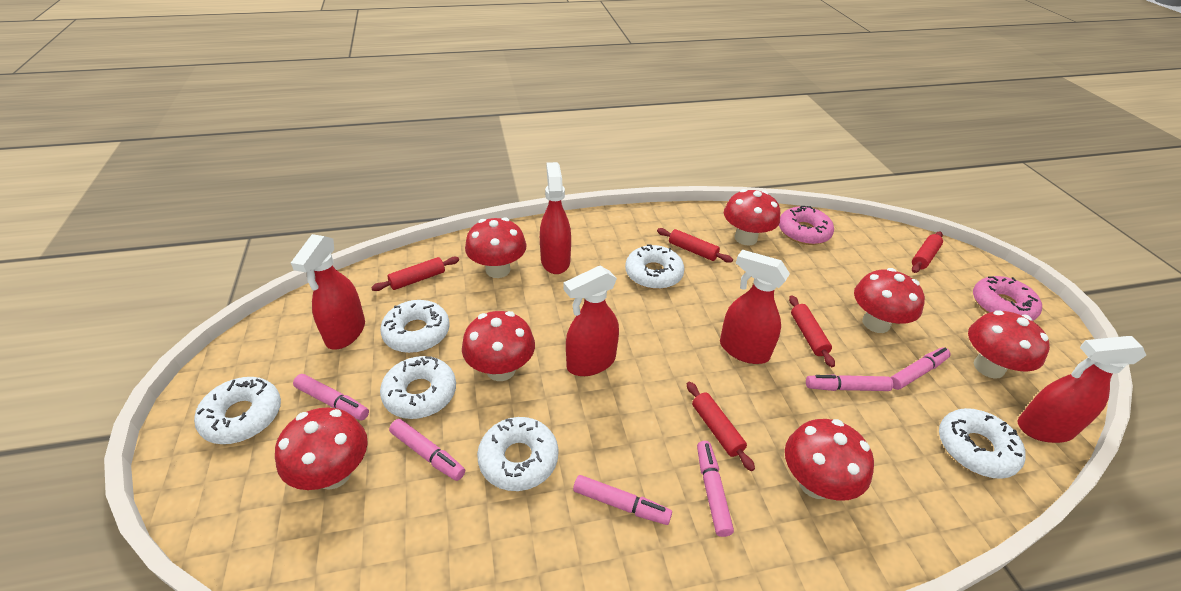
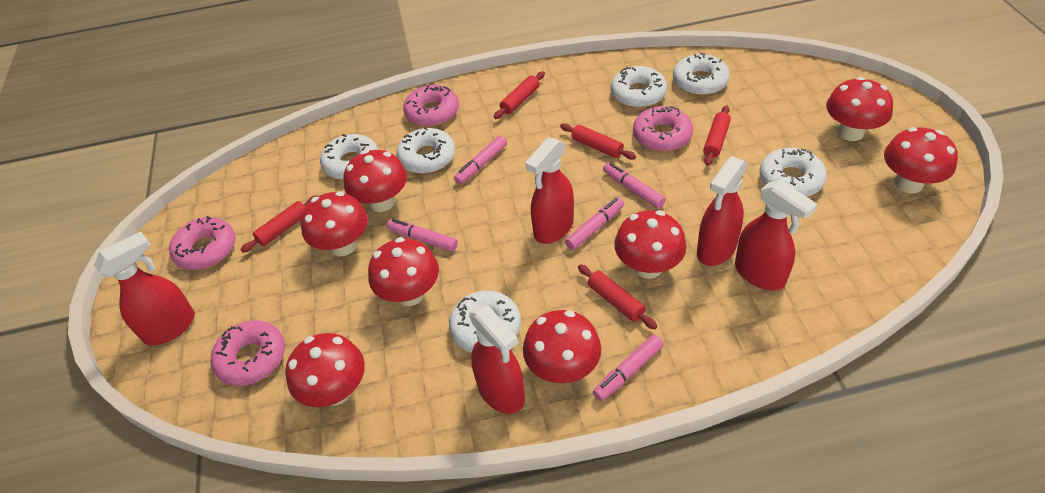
pink donut: [779,206,834,245] [973,276,1042,321] = 2 -> [169,216,236,270] [211,320,285,386] [403,85,459,127] [633,106,693,152] = 4
pink marker: [293,374,369,420] [389,419,465,481] [573,475,672,525] [697,441,734,537] [806,374,893,391] [891,347,951,390] = 6 -> [387,219,458,252] [454,136,507,184] [565,197,624,250] [593,335,664,401] [603,162,666,208] = 5
red mushroom: [275,408,368,490] [462,311,535,381] [465,217,526,278] [724,189,780,245] [785,419,874,501] [854,268,925,333] [968,310,1050,379] = 7 -> [285,333,365,407] [301,191,368,256] [344,150,407,212] [368,237,439,306] [523,310,601,383] [614,210,686,279] [826,77,893,141] [884,127,958,194] = 8

